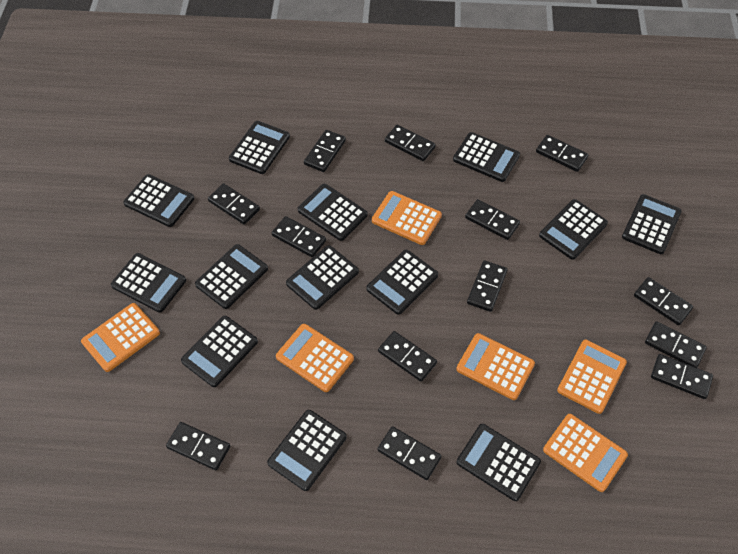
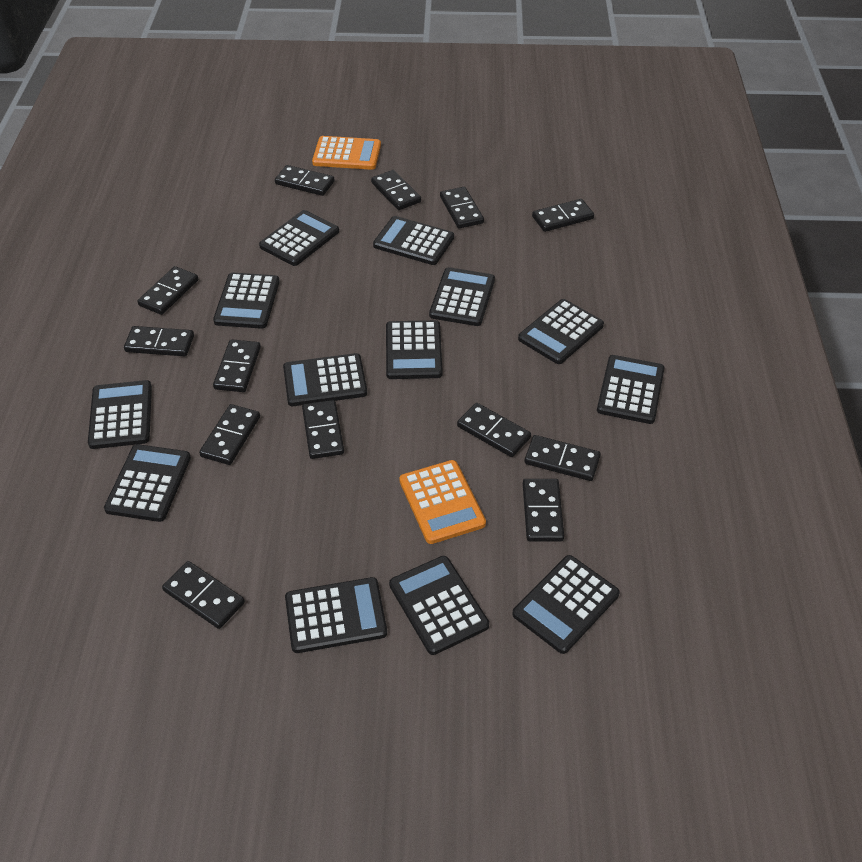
orange calculator: [81,303,160,372] [276,324,354,392] [372,191,442,245] [456,333,535,400] [543,414,628,492] [557,340,627,414] = 6 -> [312,136,381,170] [399,460,486,544] = 2

